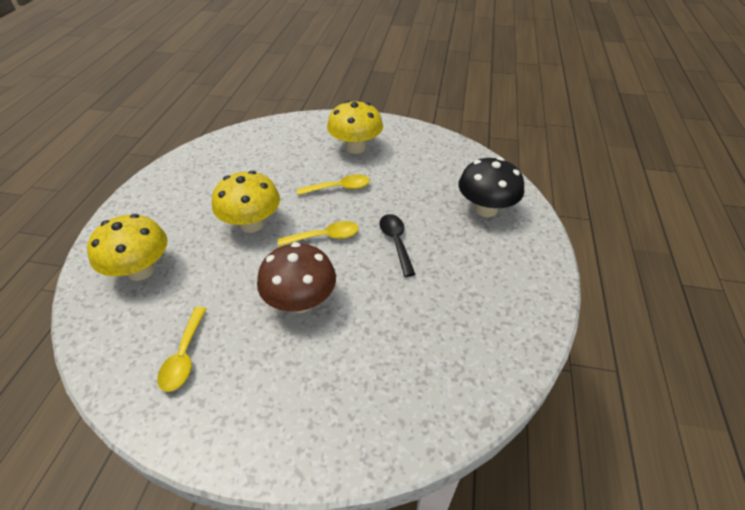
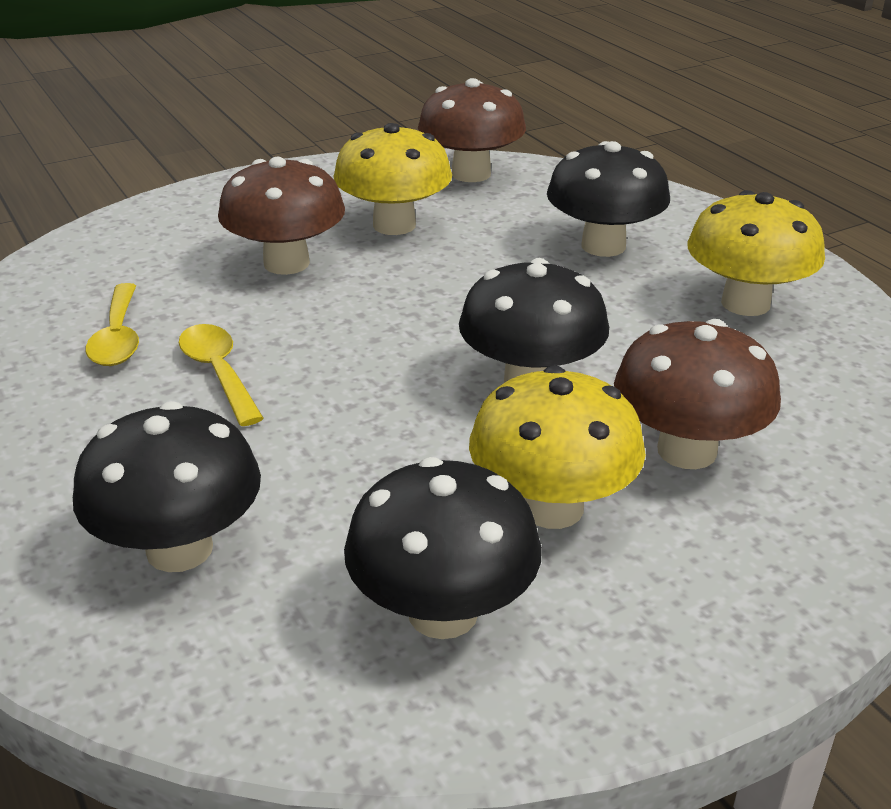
black mushroom: [458,157,524,217] = 1 -> [73,401,261,572] [344,457,542,639] [459,258,609,383] [547,141,670,257] = 4
black spoon: [379,214,415,277] = 1 -> none = 0
brown mushroom: [257,242,336,313] = 1 -> [218,157,345,275] [418,78,526,182] [614,319,781,469] = 3
yellow spoon: [157,307,207,392] [277,221,359,246] [297,174,370,195] = 3 -> [86,283,139,366] [179,324,264,426] = 2

